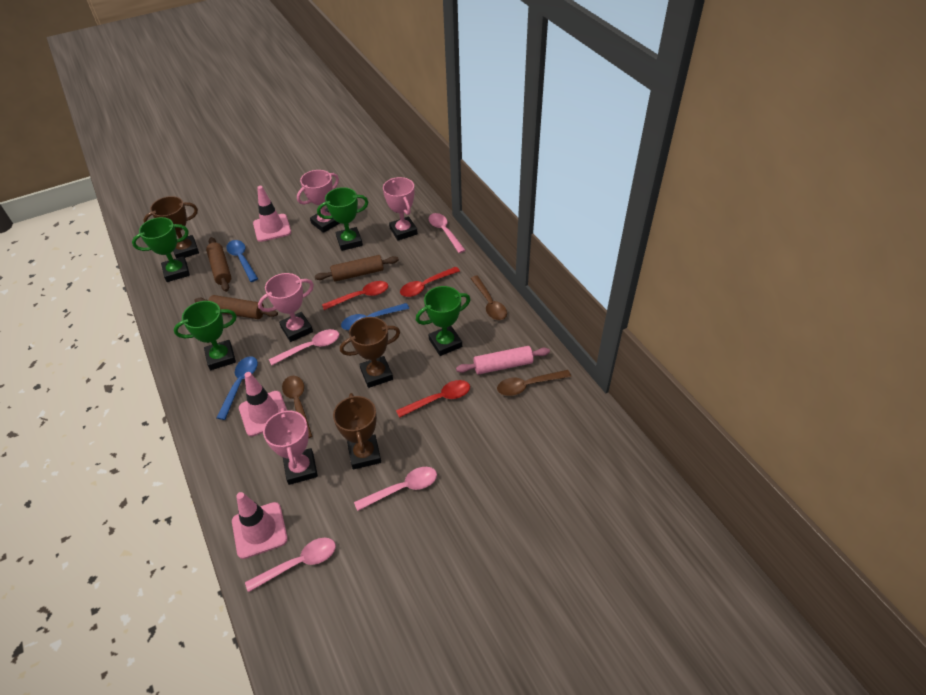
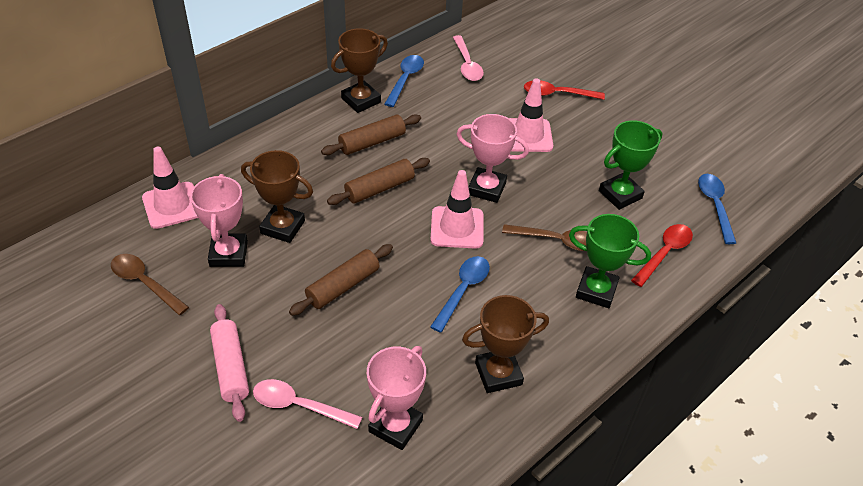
brown spoon: [282,376,313,439] [470,276,507,320] [497,370,571,396] = 3 -> [111,254,189,315] [502,224,587,251] = 2
green trophy: [132,217,190,282] [174,301,237,370] [317,187,368,251] [416,286,470,356] = 4 -> [569,214,651,308] [599,120,662,210] = 2
pink spoon: [245,538,336,592] [269,329,339,365] [354,467,437,511] [429,213,466,253] = 4 -> [253,379,362,429] [453,35,484,81] = 2
pink trophy: [258,273,314,342] [263,408,318,485] [297,170,340,233] [383,177,418,241] = 4 -> [190,174,248,267] [367,346,426,450] [456,114,529,203] = 3
red spoon: [322,281,388,310] [396,380,470,418] [400,267,460,297] = 3 -> [524,81,605,100] [631,224,693,287] = 2

